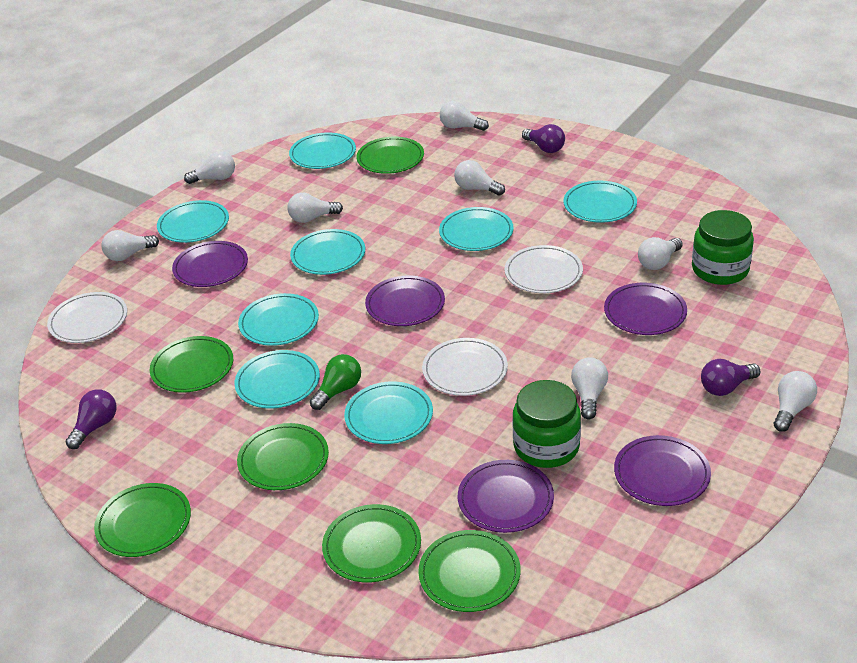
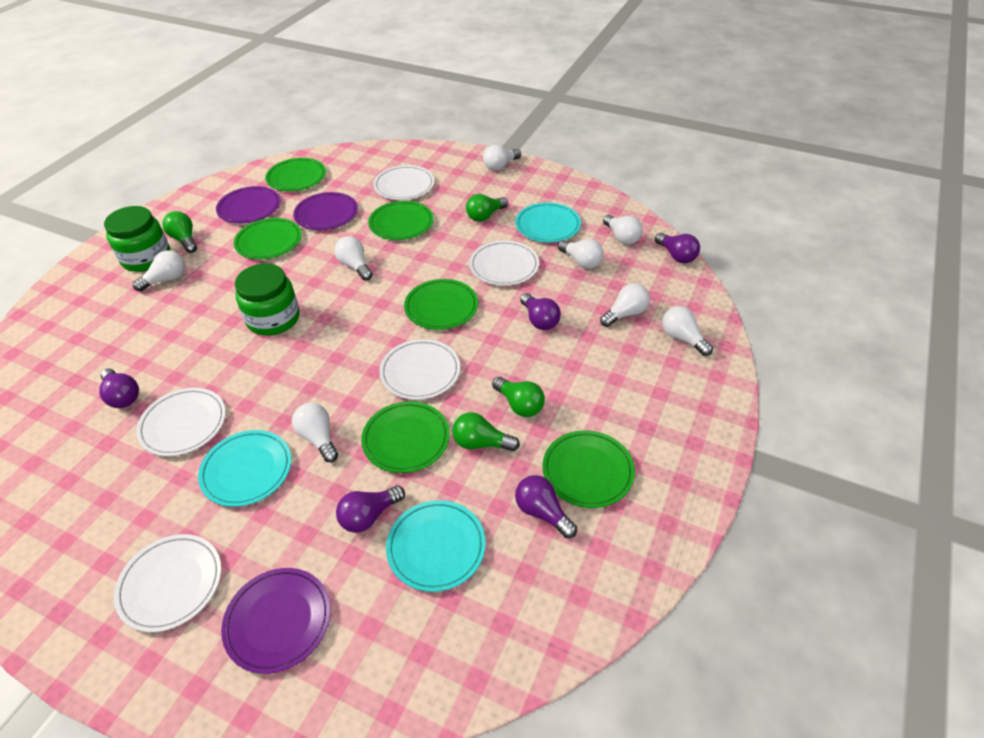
green light bulb: [310,354,361,410] = 1 -> [162,211,197,253] [452,412,520,451] [466,194,508,222] [492,377,545,417] = 4
purple light bulb: [66,389,117,449] [522,124,565,153] [701,359,760,396] = 3 -> [99,369,139,408] [336,485,405,533] [515,475,577,538] [520,293,561,330] [655,233,700,263] = 5
purple plate: [172,241,248,287] [365,276,445,326] [458,460,554,533] [604,283,687,335] [614,435,711,506] = 5 -> [216,186,281,224] [221,568,331,674] [293,192,358,230] = 3
turquoise plate: [157,200,229,243] [235,350,320,408] [238,293,319,346] [289,132,356,169] [290,229,365,275] [344,381,433,444] [439,207,514,251] [563,181,637,223] = 8 -> [198,430,291,507] [386,500,486,592] [515,202,581,243] = 3
white plate: [47,292,127,343] [422,338,508,396] [505,245,583,293] = 3 -> [114,534,222,632] [136,388,226,456] [373,165,435,200] [379,339,460,400] [469,240,539,286] = 5

